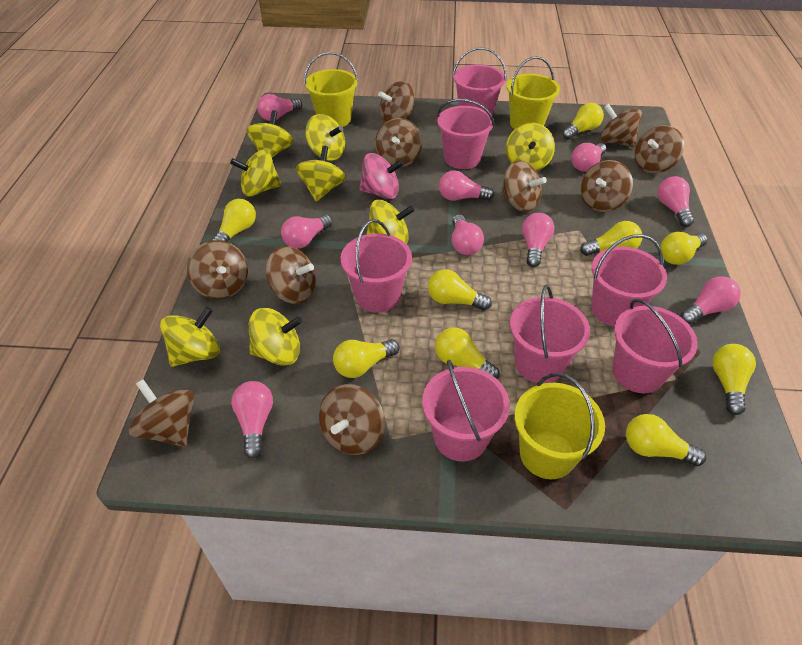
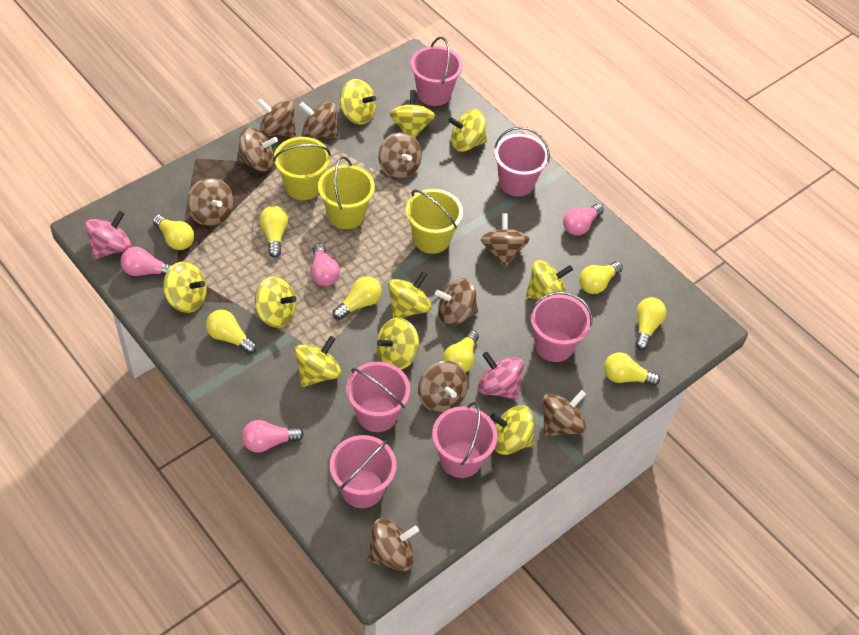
pink bucket: [340,219,412,313] [422,360,510,462] [437,98,494,169] [453,47,506,115] [510,285,590,384] [591,234,667,327] [613,299,698,393] = 7 -> [330,435,396,508] [346,362,410,432] [411,37,463,106] [432,402,498,478] [494,127,550,196] [530,292,593,362] = 6
pink light bulb: [231,381,273,458] [257,94,302,121] [281,215,333,249] [439,170,494,201] [452,214,484,255] [522,213,554,267] [571,143,606,172] [657,176,694,227] [680,276,741,324] = 9 -> [120,247,172,276] [242,420,304,453] [311,243,340,286] [563,204,604,236] = 4
pink spinning top: [359,153,404,199] = 1 -> [85,211,131,259] [478,352,524,399] = 2
yellow light bulb: [212,199,256,242] [333,339,400,378] [428,269,492,311] [435,328,500,379] [562,103,604,140] [580,221,642,256] [626,414,706,466] [660,232,707,265] [712,344,756,415] = 9 -> [153,215,194,250] [206,310,257,354] [259,206,288,258] [333,276,382,320] [443,330,479,372] [579,261,623,294] [604,353,660,386] [635,297,667,350] = 8
yellow spinning top: [160,307,220,367] [230,149,281,197] [246,110,294,158] [249,308,302,366] [296,146,346,201] [305,114,345,161] [366,200,415,244] [506,123,555,171] = 8 -> [163,262,207,313] [255,276,297,328] [294,336,341,387] [340,79,376,125] [377,318,419,370] [388,271,432,318] [390,90,435,138] [448,109,487,152] [490,405,535,455] [526,260,573,299] = 10

